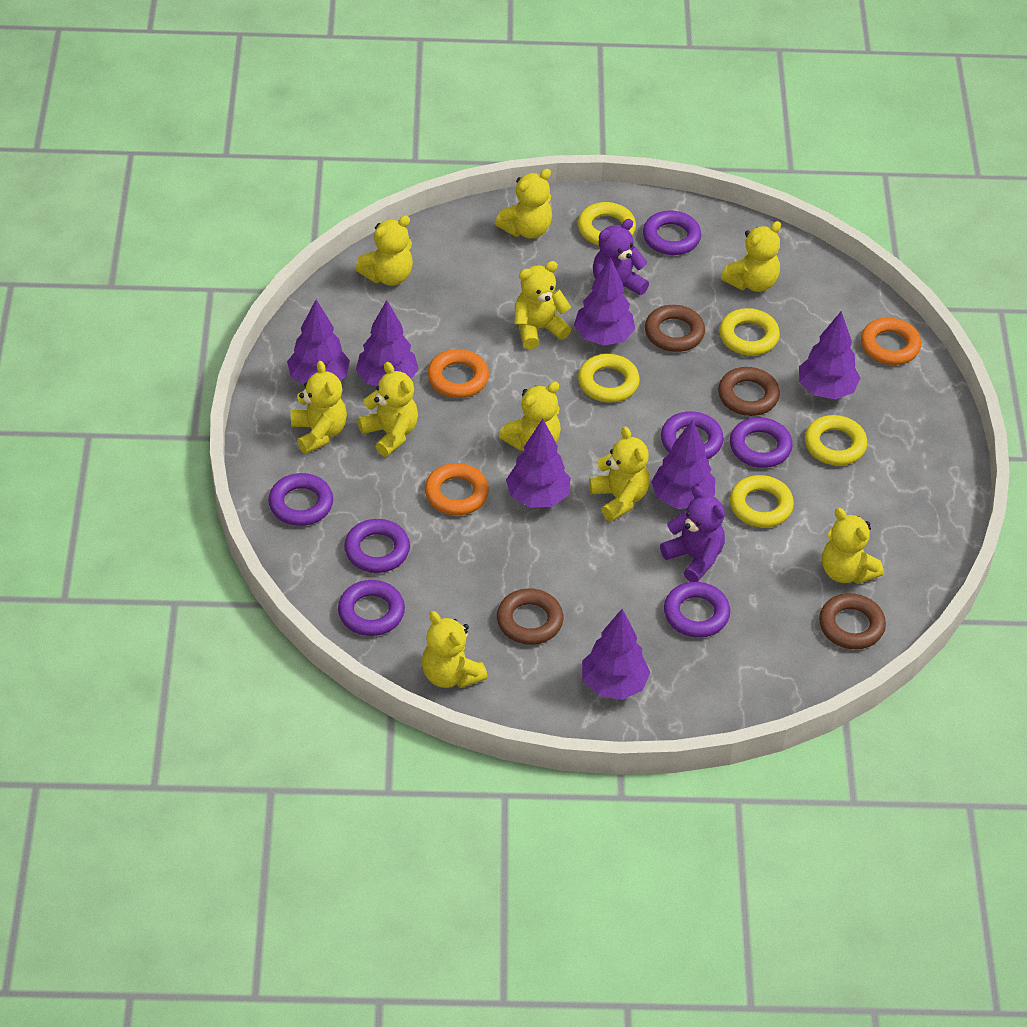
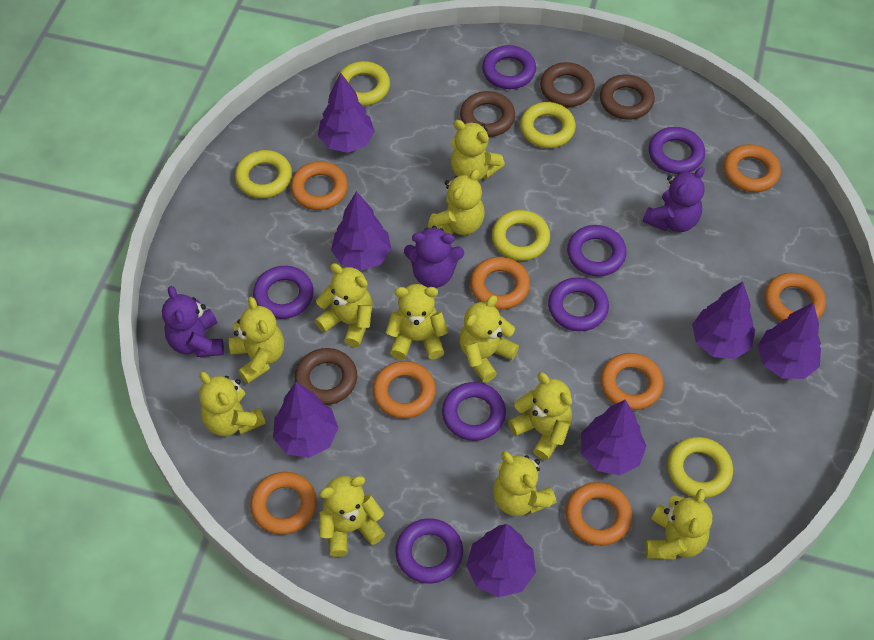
orange ring: [425,463,489,515] [427,349,489,398] [861,318,921,365] = 3 -> [250,472,317,535] [290,161,348,210] [373,361,436,419] [470,257,530,310] [566,482,632,546] [601,353,664,410] [723,144,781,192] [765,273,826,321] = 8
purple teddy bear: [593,219,649,295] [660,486,725,582] = 2 -> [162,286,224,357] [404,226,464,288] [643,167,705,232] = 3
yellow teddy bear: [291,361,347,454] [355,215,413,286] [358,362,418,457] [422,611,487,688] [495,169,552,239] [499,382,561,451] [515,261,571,349] [589,426,650,522] [721,221,781,292] [822,508,883,584] = 10 -> [199,372,266,436] [229,297,284,384] [315,263,373,347] [319,476,385,557] [386,284,448,359] [428,169,485,235] [451,120,505,181] [459,295,519,383] [493,451,557,516] [508,372,572,460] [645,489,712,559] = 11

